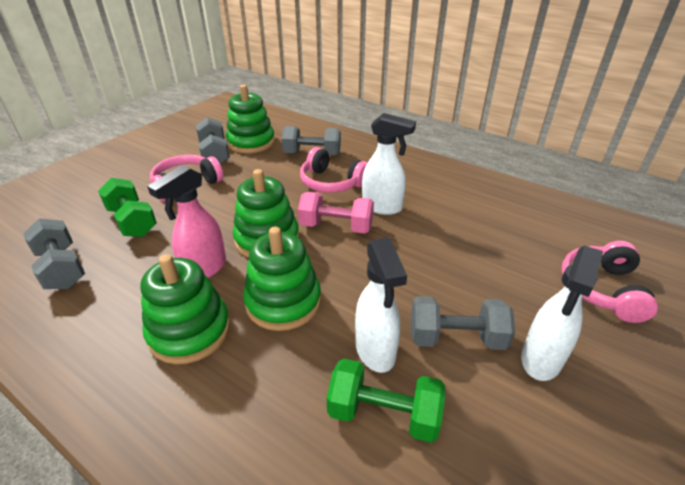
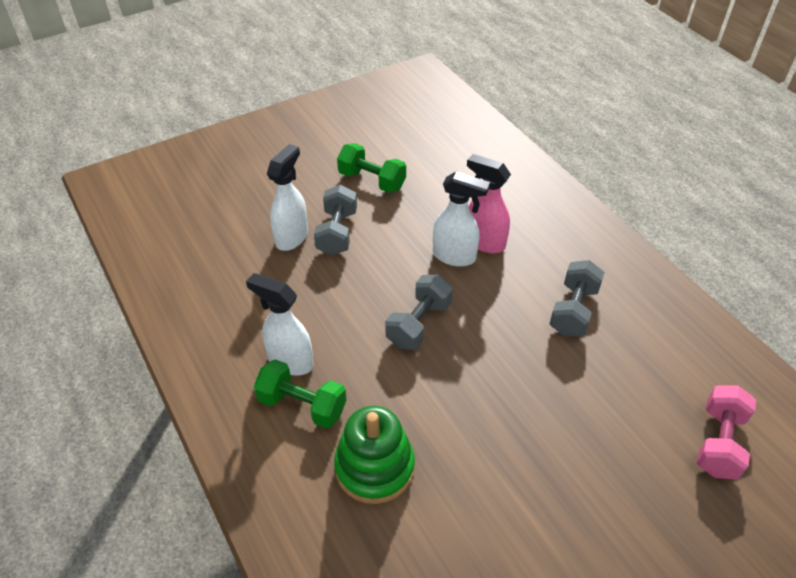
green stacking toy: [141,254,230,364] [226,85,275,153] [233,169,299,258] [243,227,321,331] = 4 -> [334,406,415,504] = 1
grey dumbbell: [23,219,85,289] [196,117,230,164] [282,126,341,156] [411,296,515,350] = 4 -> [314,185,357,256] [385,275,453,350] [550,260,605,337] = 3
pink headphones: [150,155,223,202] [300,147,367,193] [562,241,658,323] = 3 -> none = 0

